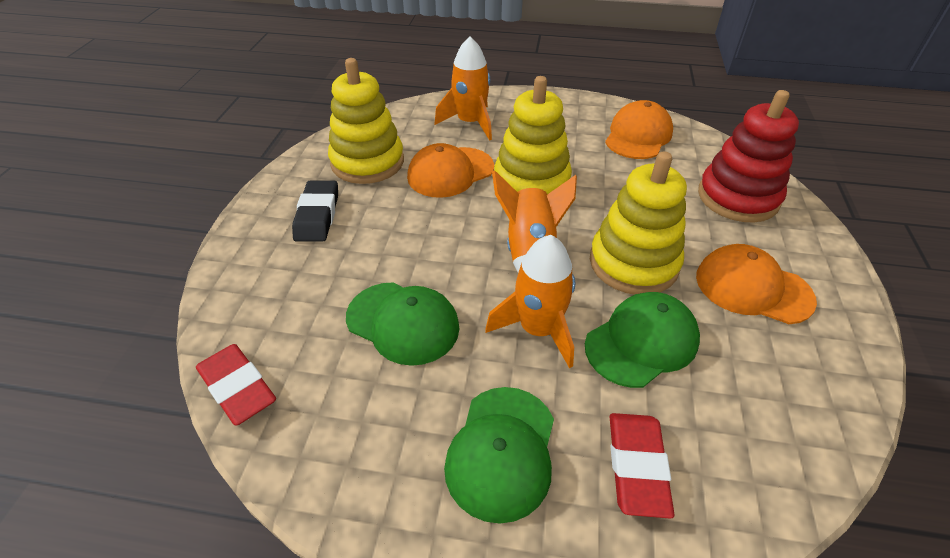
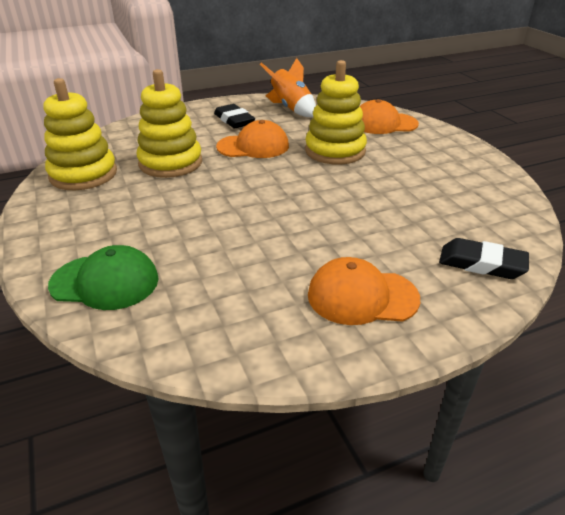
black eraser: [292,180,338,242] = 1 -> [214,104,255,128] [439,238,529,279] = 2
green cap: [346,282,459,366] [444,387,554,524] [585,292,700,388] = 3 -> [48,245,159,310] = 1
orange rocket: [435,37,492,141] [485,235,575,369] [492,170,577,272] = 3 -> [260,58,316,117] = 1
red eraser: [196,344,276,426] [610,413,675,519] = 2 -> none = 0
red stacking toy: [698,90,799,223] = 1 -> none = 0

